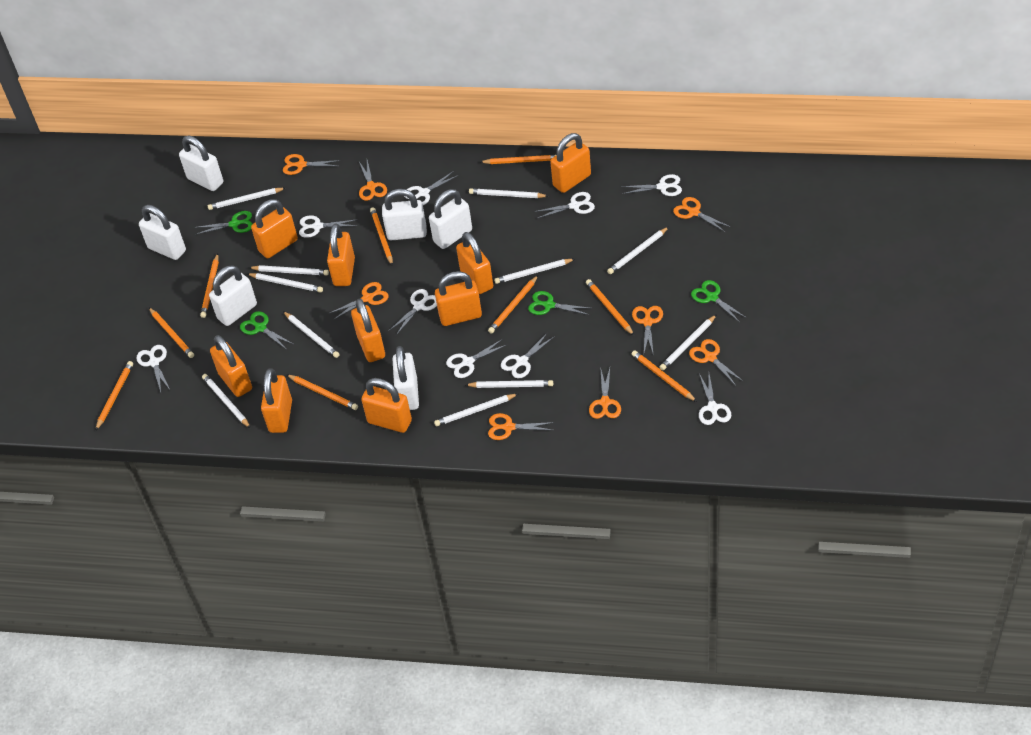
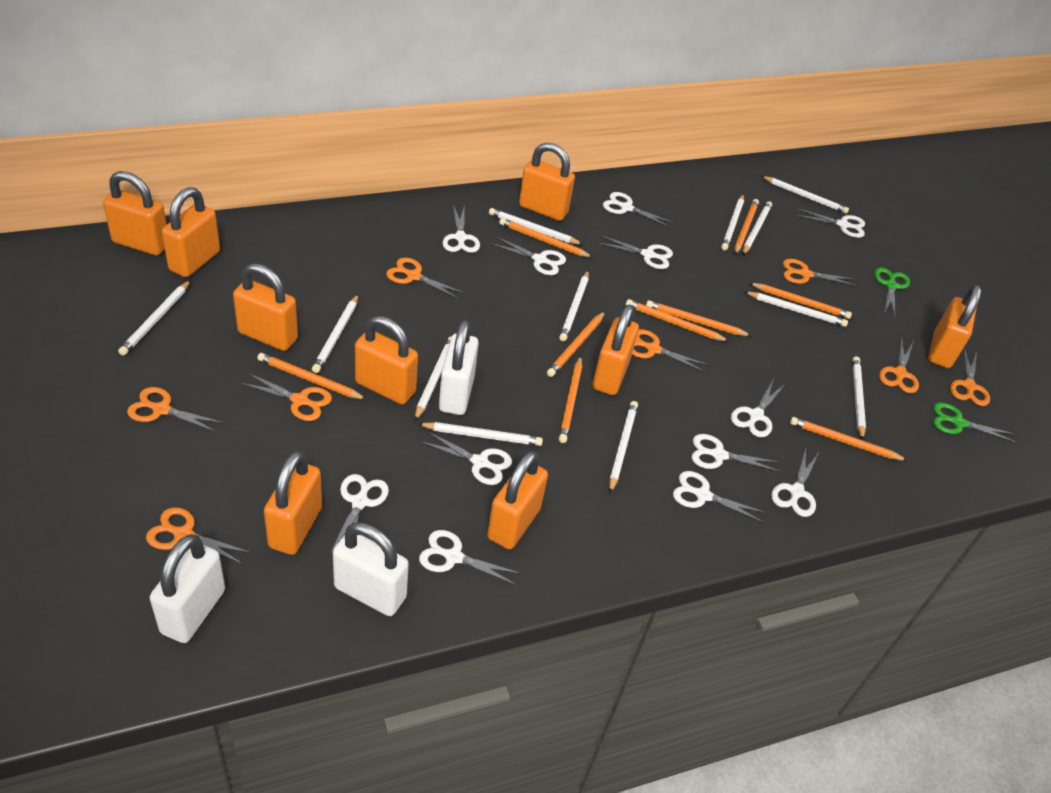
green scissors: [194,211,253,235] [240,311,293,349] [528,291,589,315] [691,280,747,322] = 4 -> [874,268,910,317] [933,403,1018,443] = 2
white padlock: [139,205,186,260] [179,135,223,191] [209,265,257,326] [382,189,427,240] [392,346,419,410] [429,189,472,249] = 6 -> [150,534,226,643] [333,522,409,616] [439,320,479,415] = 3
white pencil: [202,374,250,428] [208,188,285,210] [248,273,323,293] [249,265,329,275] [283,311,339,358] [434,394,518,426] [466,380,553,388] [469,188,548,198] [494,259,575,284] [607,227,669,274] [660,314,717,371] = 11 -> [118,280,191,356] [312,294,359,373] [415,336,452,421] [418,422,543,446] [489,208,583,245] [559,271,589,341] [609,401,638,493] [721,195,744,250] [742,201,772,255] [745,292,848,327] [761,176,849,214] [852,356,866,440] = 12
white scissors: [136,345,170,392] [299,215,358,238] [389,289,437,335] [404,171,459,205] [446,339,508,378] [501,332,555,378] [534,192,595,219] [621,174,682,196] [699,374,731,425] = 9 -> [330,474,389,554] [419,530,522,585] [420,431,512,485] [443,204,480,253] [491,237,566,275] [598,236,673,269] [603,192,674,227] [673,471,767,523] [691,434,781,472] [731,381,785,438] [771,449,819,517] [796,208,865,238] = 12

